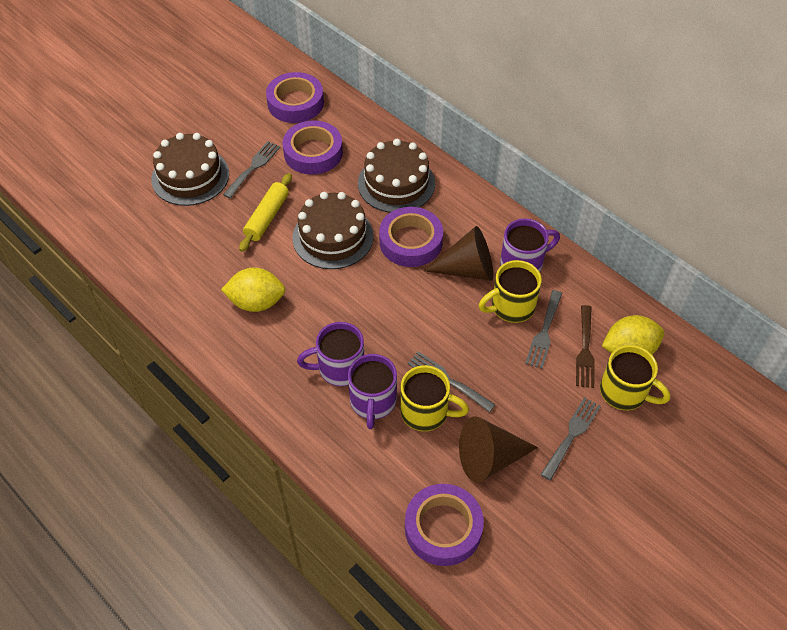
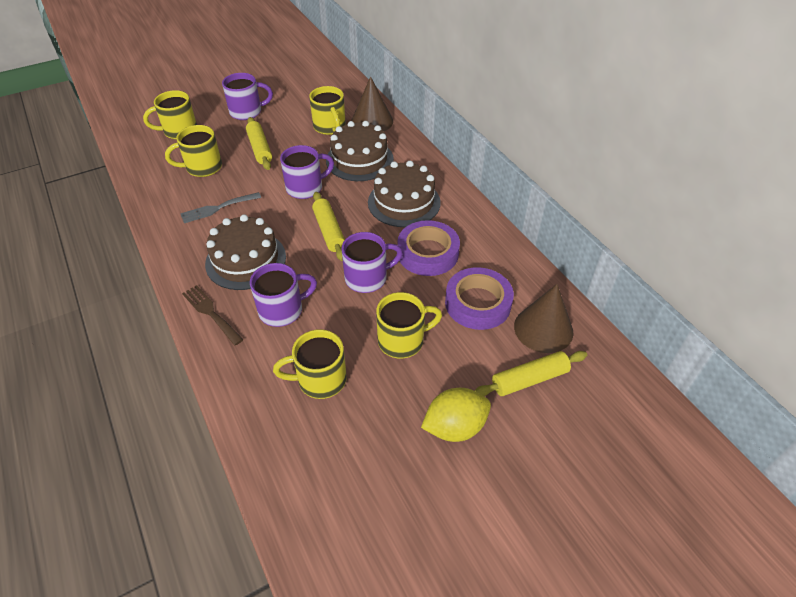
grey fork: [223,141,280,198] [407,352,496,412] [525,290,562,369] [540,397,601,481] = 4 -> [180,192,261,223] = 1
purple mug: [297,322,364,386] [348,354,397,429] [500,218,560,272] = 3 -> [222,73,273,120] [250,263,317,327] [280,145,334,199] [342,232,403,293] = 4
purple tape: [266,72,324,123] [283,120,343,175] [379,207,443,267] [405,484,484,566] = 4 -> [397,220,460,276] [445,267,514,330] = 2
yellow lemon: [221,267,285,312] [602,315,665,354] = 2 -> [421,388,491,442] = 1
yellow mug: [400,365,469,431] [479,260,542,323] [600,345,670,410] = 3 -> [143,90,197,140] [165,125,222,177] [273,329,347,399] [309,86,346,135] [376,292,442,358] = 5
yellow rolling pin: [239,173,292,252] = 1 -> [246,117,272,170] [312,192,345,261] [474,351,587,396] = 3

